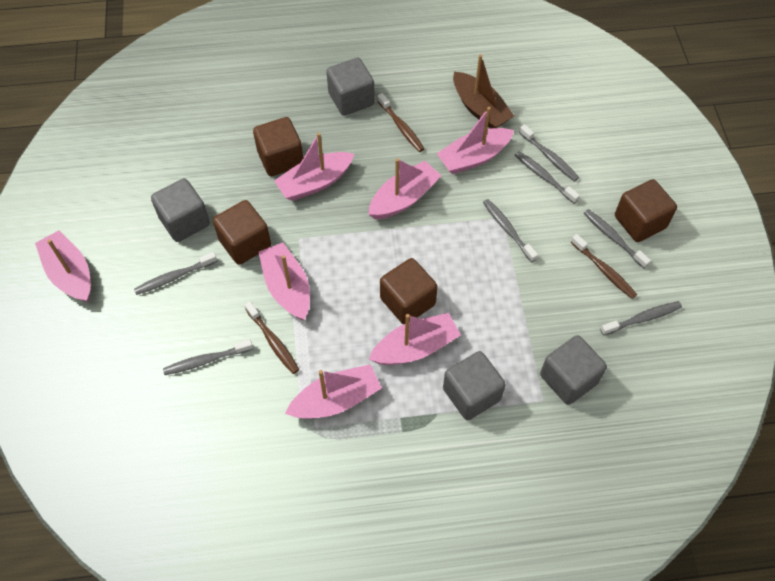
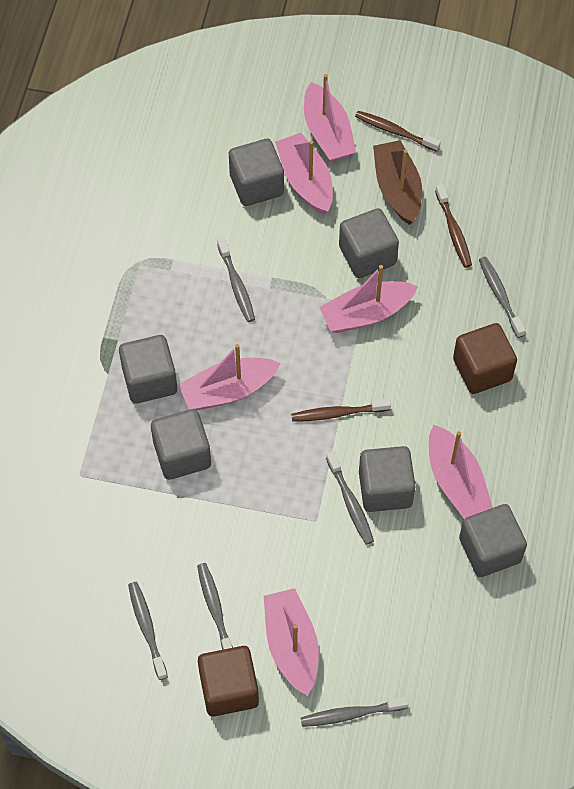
brown cube: [213,200,271,265] [253,117,303,176] [380,258,438,324] [615,179,677,242] = 4 -> [198,646,259,716] [453,323,517,394] = 2
grey cube: [151,178,210,242] [326,58,375,116] [443,351,506,420] [540,335,607,405] = 4 -> [119,335,177,404] [151,409,211,480] [229,139,284,206] [339,208,399,278] [359,446,416,512] [459,504,527,577] = 6
grey toothbrush: [134,252,217,295] [163,339,253,375] [483,199,538,263] [515,151,580,204] [519,124,579,182] [584,209,651,269] [600,301,682,335] = 7 -> [128,582,168,680] [197,563,233,650] [217,237,255,322] [301,697,409,727] [326,451,374,545] [479,257,526,338] = 6
pink boat: [35,230,91,302] [259,242,310,320] [274,133,354,201] [285,364,382,419] [368,158,441,219] [369,313,461,365] [436,107,514,174] = 7 -> [178,344,281,410] [264,588,319,696] [275,133,333,215] [304,74,356,162] [319,265,418,333] [429,425,493,519] = 6

